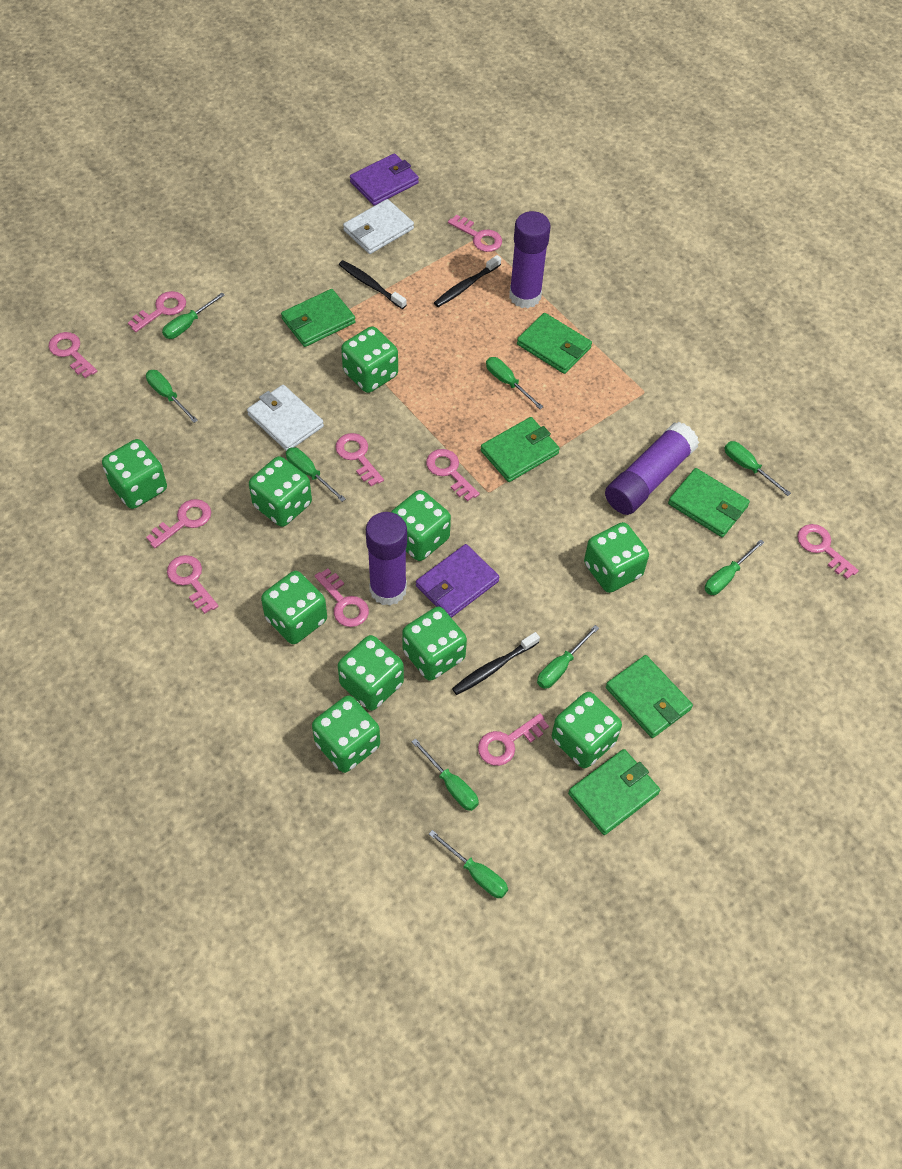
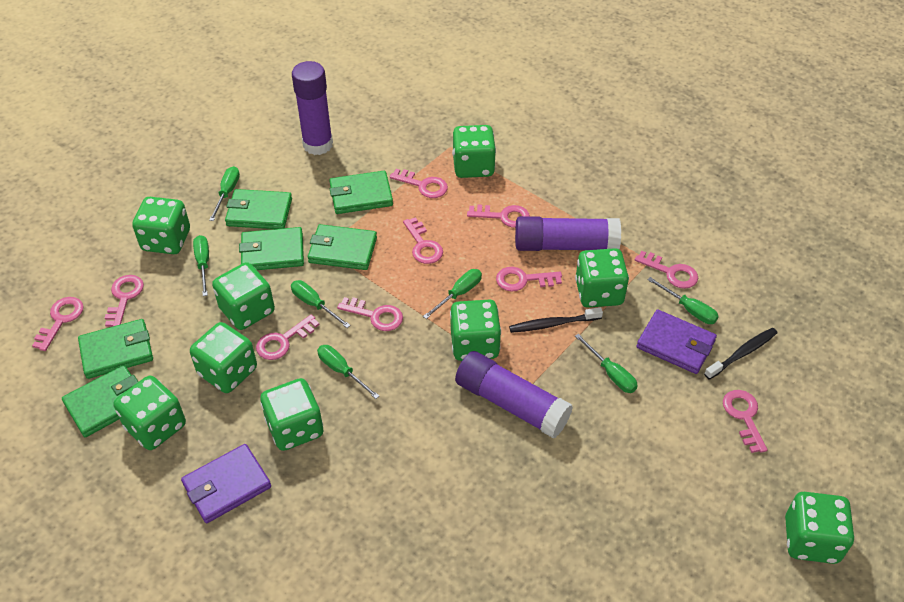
black toothbrush: [339,260,407,309] [434,255,501,307] [452,632,540,695] = 3 -> [509,307,603,333] [704,328,777,380] = 2
green dice: [102,439,167,509] [249,456,312,527] [261,571,327,644] [312,696,380,773] [338,635,404,711] [341,326,398,393] [391,490,451,561] [402,607,467,681] [552,692,622,769] [584,522,649,593] = 10 -> [114,376,186,450] [132,197,190,254] [190,322,257,393] [212,262,275,330] [260,378,323,451] [450,300,501,361] [452,125,496,178] [575,248,629,308] [785,492,854,564] = 9
green screwdriver: [146,370,198,423] [162,293,225,339] [286,447,345,502] [411,738,479,811] [429,830,508,898] [486,357,543,409] [537,625,599,689] [705,539,765,595] [724,441,791,496] = 9 -> [193,235,209,296] [209,166,240,221] [291,280,351,328] [317,345,379,399] [423,269,482,319] [575,334,638,393] [648,277,719,324] = 7
white wallet: [247,385,324,451] [343,199,414,254] = 2 -> none = 0

